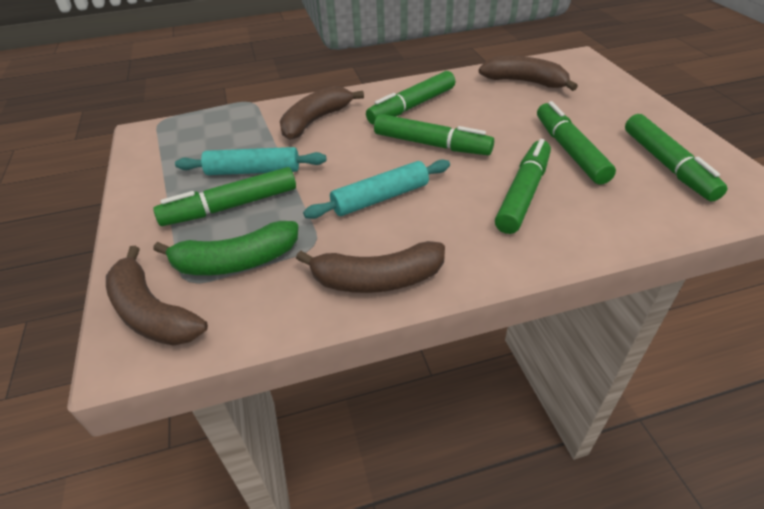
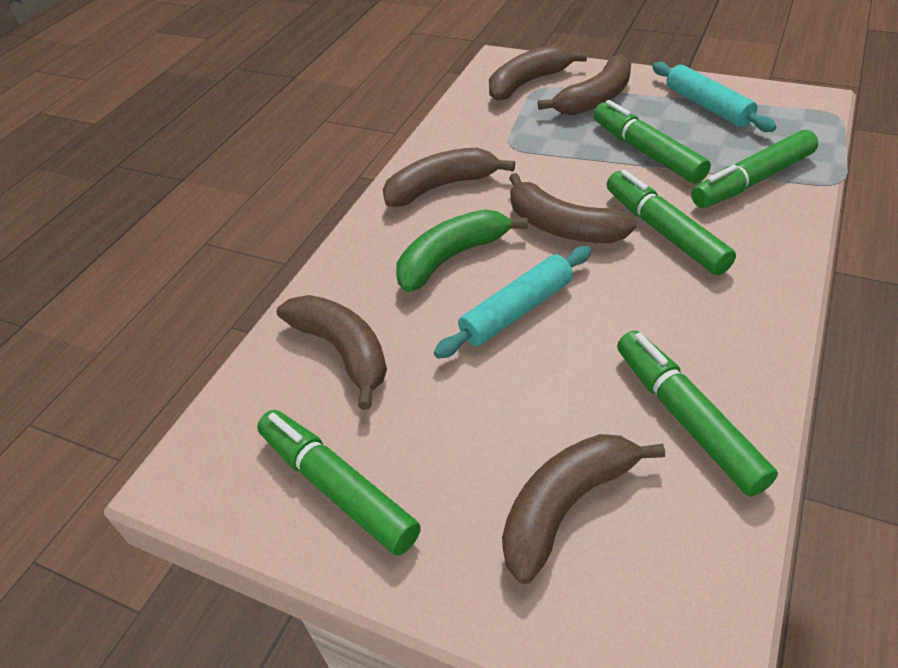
brown banana: [106,246,208,346] [280,86,364,140] [296,241,445,293] [479,56,578,91] = 4 -> [277,295,387,410] [383,148,515,207] [489,45,587,101] [502,434,665,584] [509,173,637,243] [538,54,631,115] = 6
green marker: [153,167,296,226] [366,71,455,124] [374,114,494,155] [495,139,551,234] [537,101,616,185] [625,114,727,201] = 6 -> [257,410,421,555] [593,100,711,184] [607,170,736,275] [617,330,778,497] [691,130,818,208] = 5

